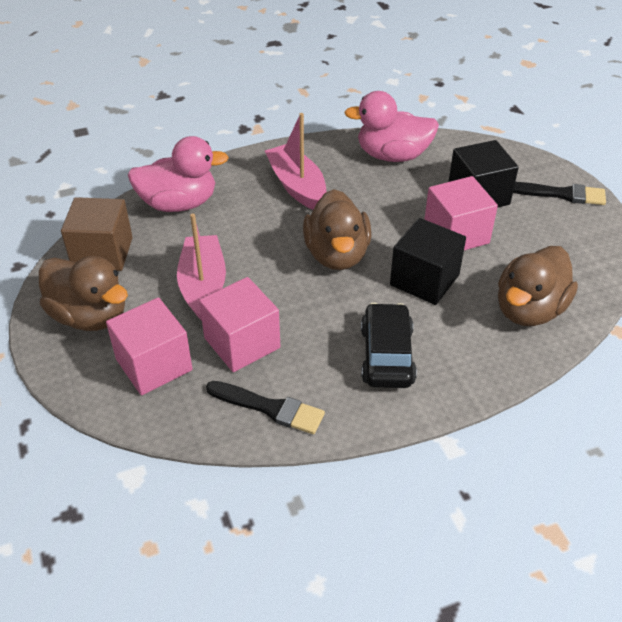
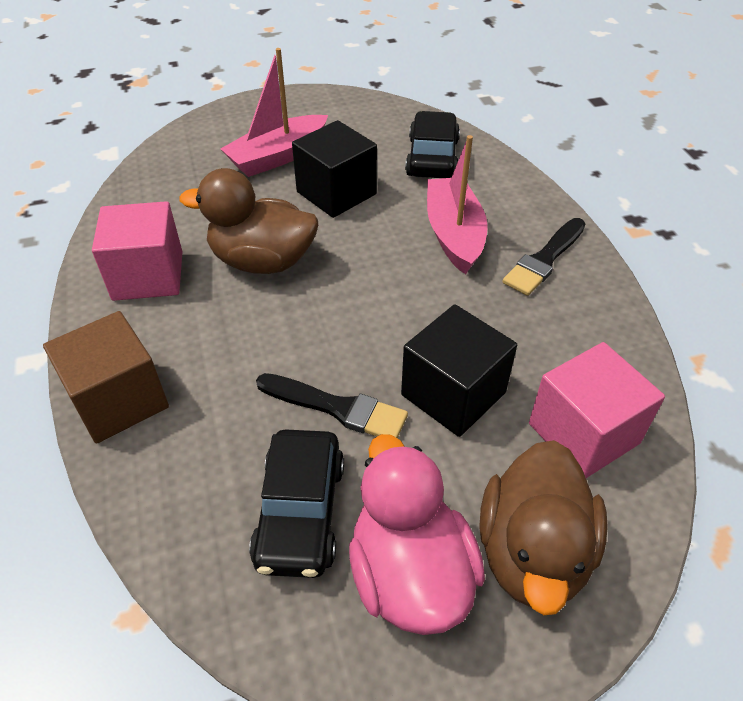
black car: [361,303,417,388] = 1 -> [249,429,344,578] [405,111,460,178] = 2
brown duck: [39,256,128,331] [303,189,371,270] [498,246,578,326] = 3 -> [179,168,318,274] [479,440,608,615] = 2
pink cube: [106,297,193,395] [199,277,280,372] [424,176,498,250] = 3 -> [92,201,183,301] [529,342,665,478] = 2
pink duck: [128,136,229,212] [344,91,439,162] = 2 -> [349,434,485,635] = 1

